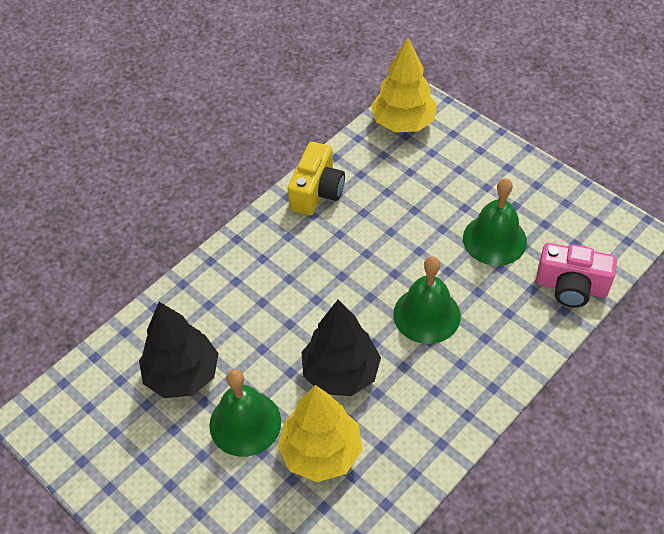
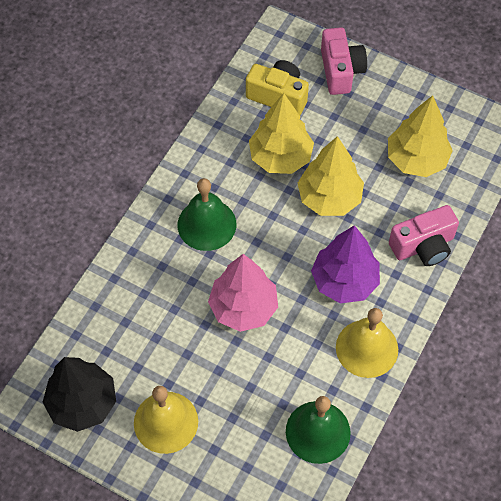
black tree: [139,302,219,398] [302,299,381,396] = 2 -> [43,357,116,432] = 1
green bell: [209,369,281,457] [393,256,461,344] [463,178,527,266] = 3 -> [178,178,236,251] [286,396,351,464] = 2
pink camera: [536,243,617,307] = 1 -> [321,27,367,95] [389,205,459,266] = 2
pink tree: none = 0 -> [208,254,278,332] = 1
purple tree: none = 0 -> [311,225,380,303] = 1
yellow bell: none = 0 -> [134,386,198,454] [336,308,398,378] = 2
yellow tree: [277,385,362,482] [371,37,437,132] = 2 -> [249,93,314,174] [298,136,364,216] [388,95,453,177] = 3

